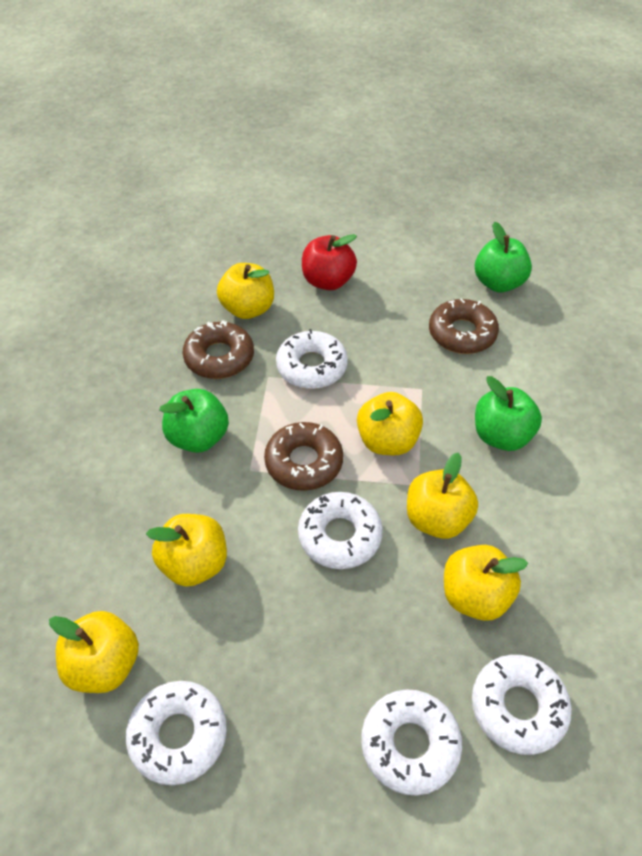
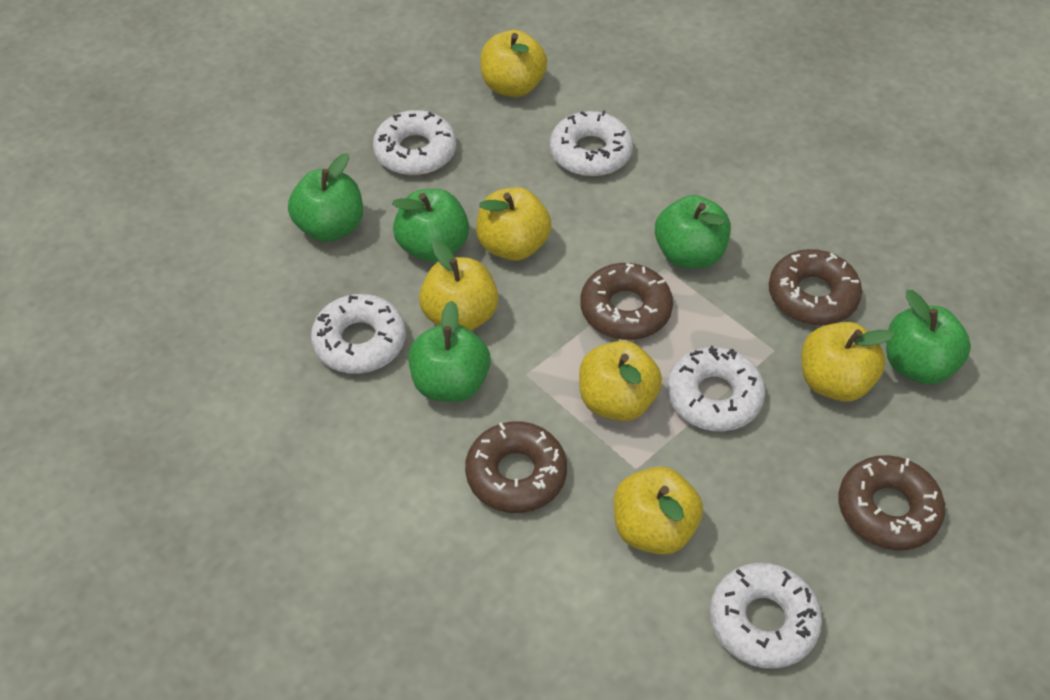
brown donut: [183,320,254,379] [264,422,343,491] [429,298,499,354] = 3 -> [465,421,567,513] [580,263,673,340] [769,249,862,325] [838,455,945,550] = 4
green apple: [159,389,229,453] [475,222,532,292] [475,376,542,451] = 3 -> [288,153,363,242] [392,189,469,262] [408,300,490,402] [655,195,731,268] [886,290,971,385] = 5
red apple: [302,234,357,290] = 1 -> none = 0

